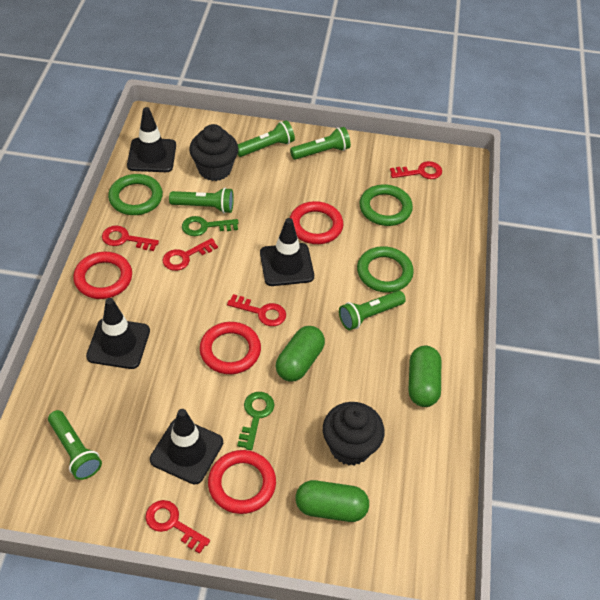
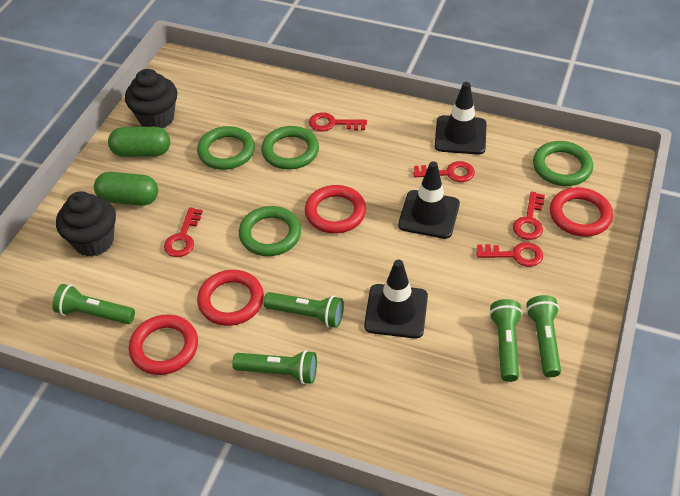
black traffic cone: [86,298,150,369] [127,107,176,172] [150,409,223,484] [260,218,314,286] = 4 -> [364,260,428,338] [398,161,460,239] [435,82,487,155] = 3
green capsule: [276,326,325,382] [296,480,369,522] [409,346,441,407] = 3 -> [94,172,158,206] [108,127,170,157] = 2
green key: [182,216,238,236] [237,392,274,450] = 2 -> none = 0
green ring: [108,174,163,215] [357,246,414,293] [359,184,413,226] = 3 -> [197,126,255,170] [239,206,301,256] [261,126,319,170] [533,141,593,186] = 4

